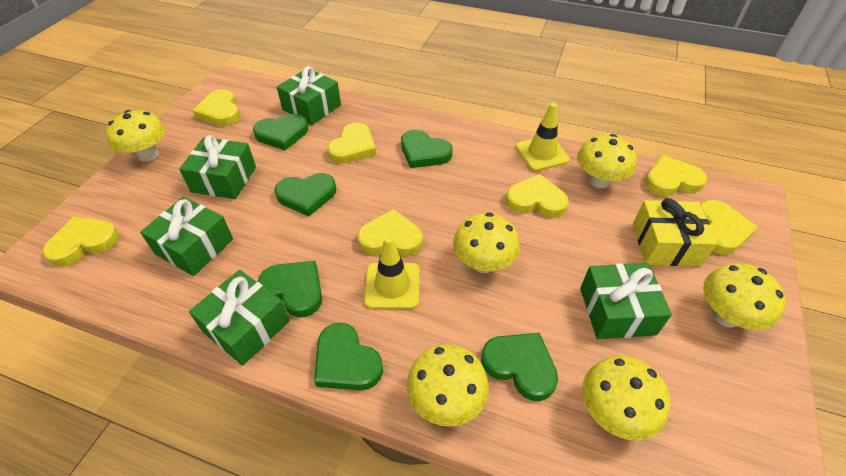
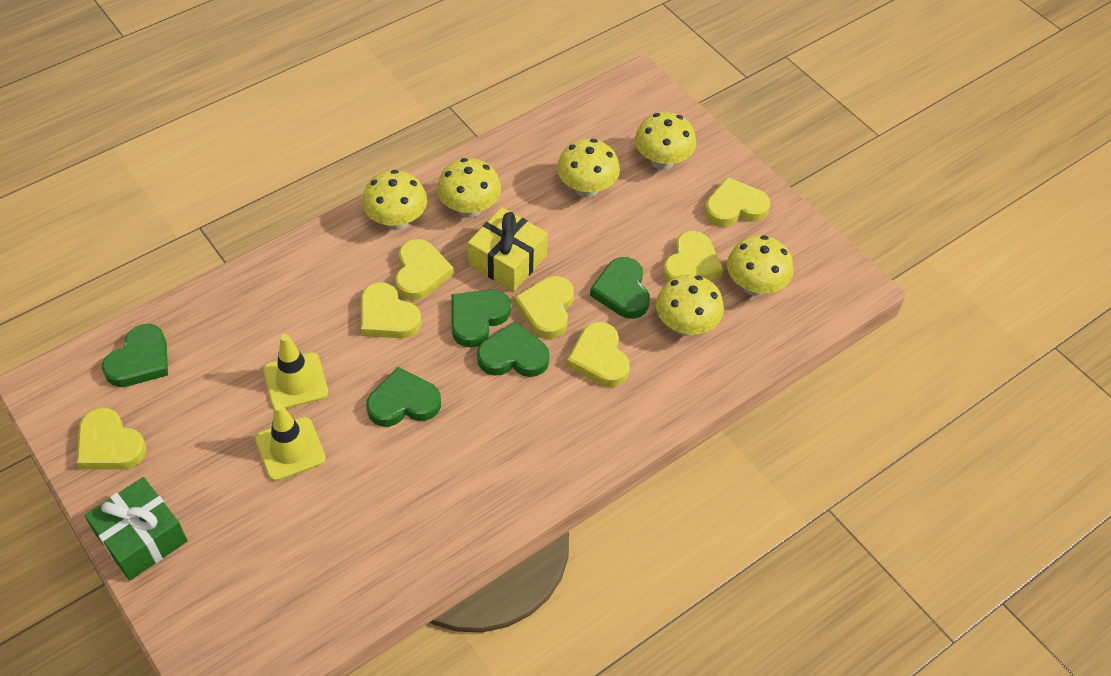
green gift: [140,197,233,276] [179,135,256,199] [189,270,290,365] [277,66,341,125] [580,263,672,339] = 5 -> [84,477,188,580] = 1
green heart: [253,114,308,150] [258,261,322,317] [274,173,336,217] [314,323,383,391] [401,130,453,168] [481,333,558,401] = 6 -> [102,324,168,387] [366,367,441,427] [452,289,511,347] [477,321,550,377] [590,257,650,319] = 5

